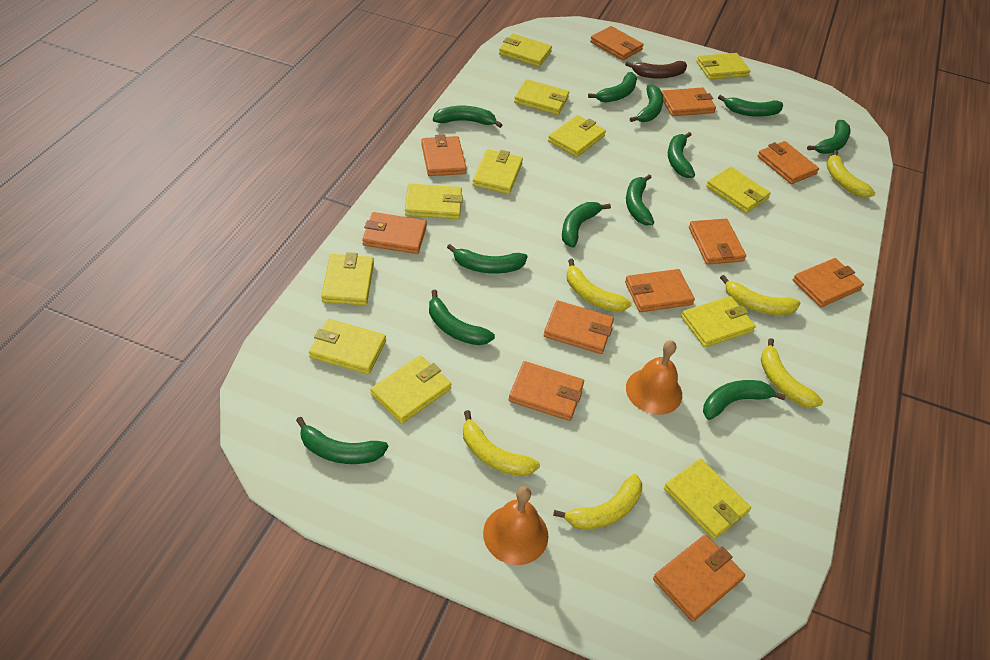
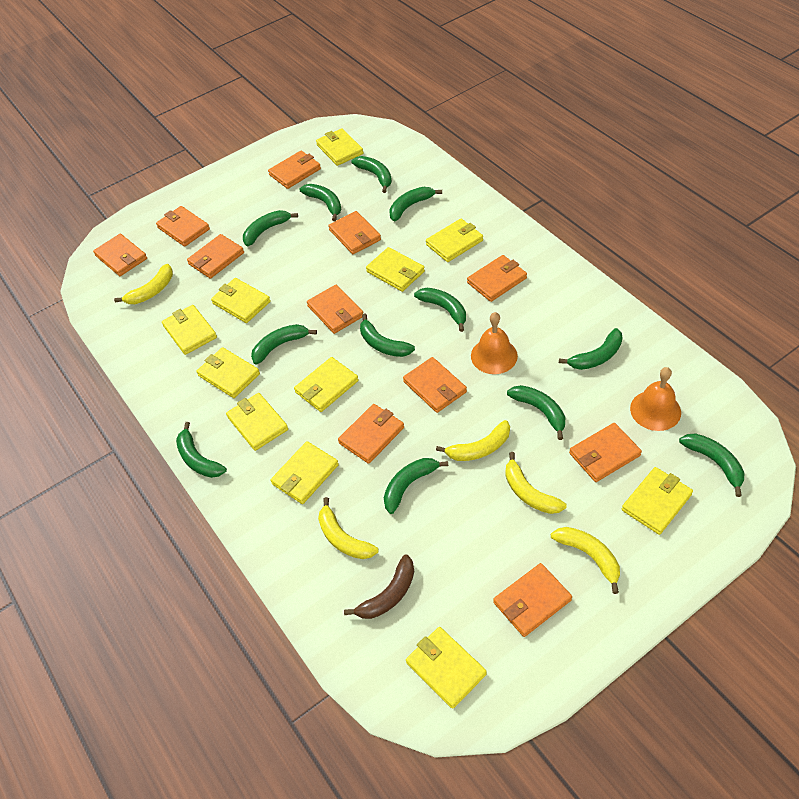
yellow banana: [463,410,540,476] [553,474,642,530] [567,259,632,312] [720,275,801,315] [761,338,823,408] [826,150,875,198] = 6 -> [114,264,173,304] [318,497,379,559] [436,420,510,461] [505,452,567,514] [551,527,620,594] = 5
yellow wallet: [309,319,386,374] [321,252,374,305] [370,355,451,424] [405,184,463,219] [472,149,523,194] [499,34,552,67] [514,79,569,115] [548,115,606,157] [664,459,751,539] [681,296,756,347] [696,53,750,80] [706,167,771,213] = 12 -> [162,305,217,355] [196,347,260,398] [211,278,271,323] [226,393,288,451] [271,441,339,504] [294,357,359,412] [316,128,364,166] [366,247,425,292] [406,627,487,709] [426,219,483,262] [622,467,693,535] = 11

